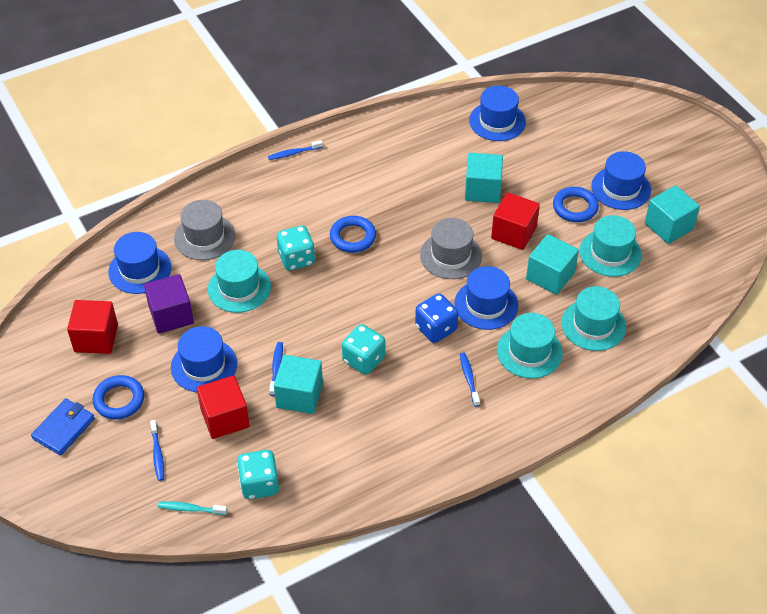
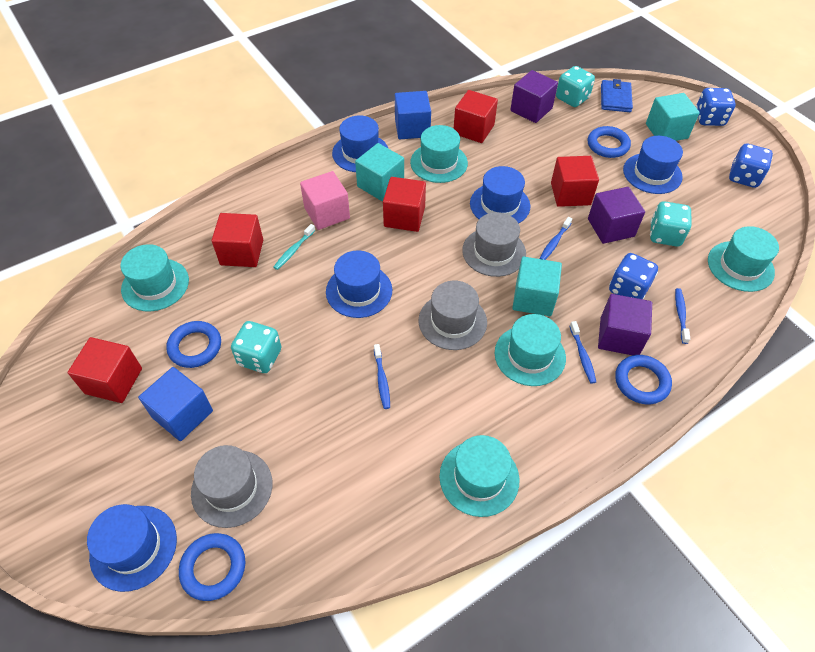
blue cube: none = 0 -> [138,367,213,441] [395,91,431,139] = 2
blue dice: [415,293,458,343] = 1 -> [609,253,658,299] [696,88,736,126] [729,144,773,188] = 3
blue ring: [93,375,144,419] [330,216,376,253] [553,187,599,222] = 3 -> [166,321,221,368] [179,533,245,601] [588,126,631,158] [615,355,672,404] = 4
grey hat: [174,200,235,260] [420,218,482,279] = 2 -> [191,445,272,528] [419,281,487,350] [462,212,526,277] = 3
pink cube: none = 0 -> [300,171,350,230] = 1
purple cube: [144,274,194,334] = 1 -> [510,70,558,123] [588,187,645,244] [598,294,652,355] = 3
red cube: [67,300,118,354] [197,375,250,439] [491,192,540,250] = 3 -> [68,337,142,403] [212,213,263,267] [383,177,426,232] [454,90,498,143] [551,156,599,207] = 5
turquoise cube: [274,355,323,414] [465,153,503,203] [526,234,579,295] [645,185,700,244] = 4 -> [355,143,404,201] [512,257,562,316] [646,93,700,141] = 3
turquoise hat: [208,250,271,313] [497,313,563,379] [561,286,626,351] [579,215,642,277] = 4 -> [120,244,189,311] [410,125,468,183] [439,435,519,517] [495,314,566,386] [708,226,779,292] = 5

